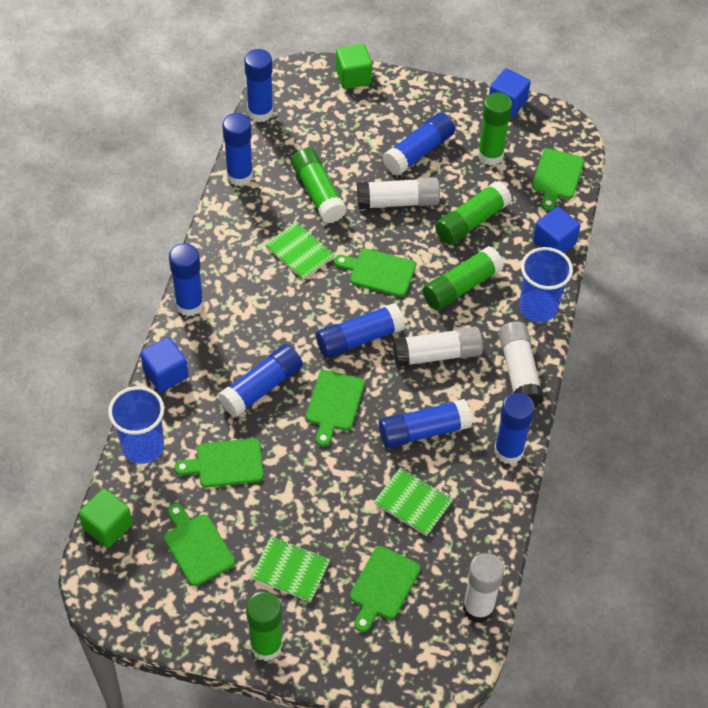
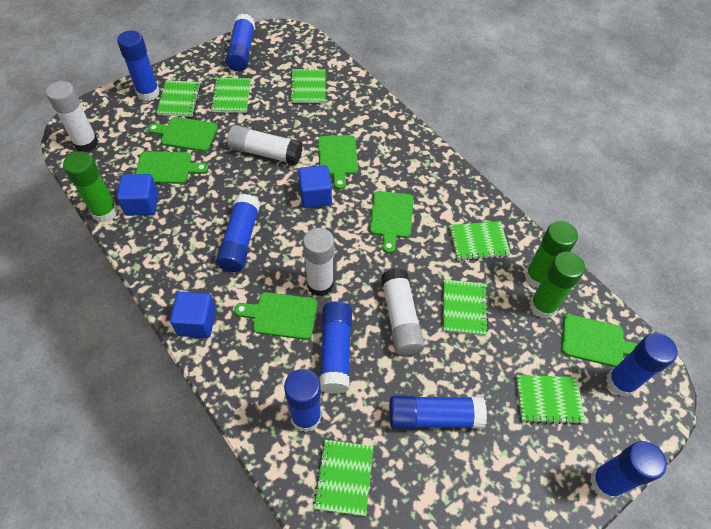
blue cup: [108,386,164,464] [519,247,573,322] = 2 -> none = 0
green cube: [79,489,133,548] [336,44,372,89] = 2 -> none = 0
green glue stick: [246,592,283,661] [291,148,347,223] [423,246,504,310] [435,181,512,245] [478,93,512,165] = 5 -> [63,151,118,223] [525,221,578,288] [529,252,585,319] = 3
green notebook: [251,536,330,602] [265,222,335,280] [374,467,453,536] = 3 -> [156,80,201,117] [210,78,251,113] [290,69,326,103] [313,440,374,516] [442,279,488,336] [449,221,510,261] [516,375,585,425] = 7

